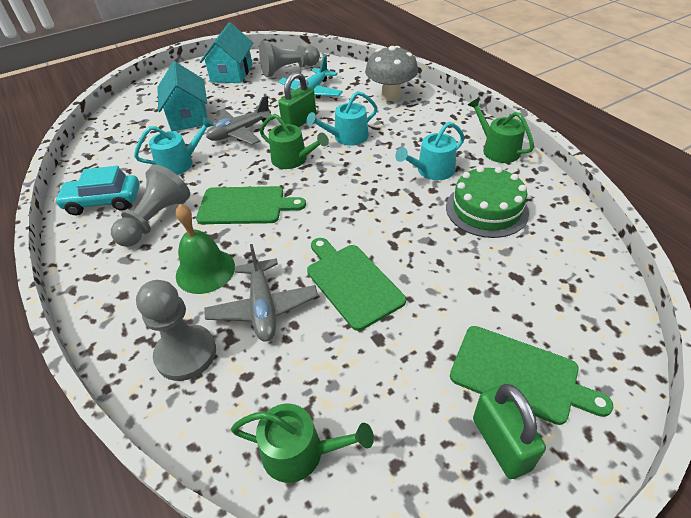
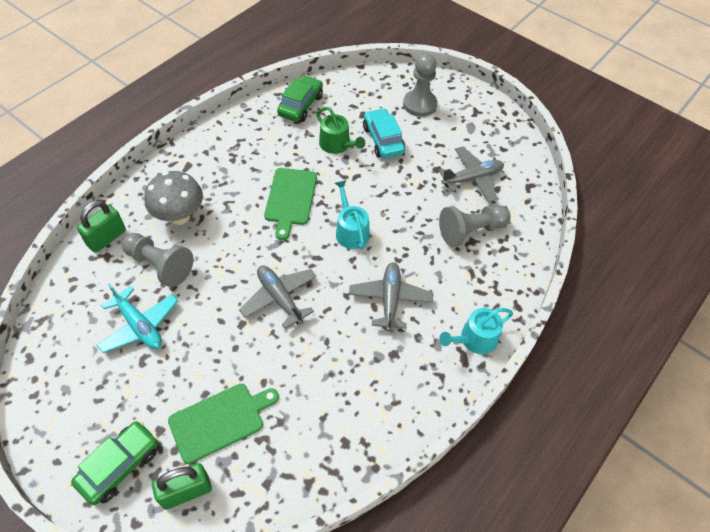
green bell: [176,204,235,294] = 1 -> none = 0
green cake: [446,166,529,238] = 1 -> none = 0
green car: none = 0 -> [71,421,158,505] [277,75,323,122] = 2
green cutting board: [196,186,306,224] [307,238,406,331] [450,326,613,425] = 3 -> [168,384,279,464] [264,168,317,240] = 2
green watering can: [231,404,374,483] [260,114,329,169] [468,98,534,163] = 3 -> [316,107,365,154] = 1
grey plane: [204,244,318,342] [206,96,275,145] = 2 -> [239,266,317,329] [349,262,433,331] [439,146,504,202] = 3
turquoise house: [158,62,207,131] [200,22,253,83] = 2 -> none = 0
turquoise watering can: [134,117,214,175] [306,91,378,146] [395,122,465,180] = 3 -> [335,180,370,249] [439,308,513,354] = 2

